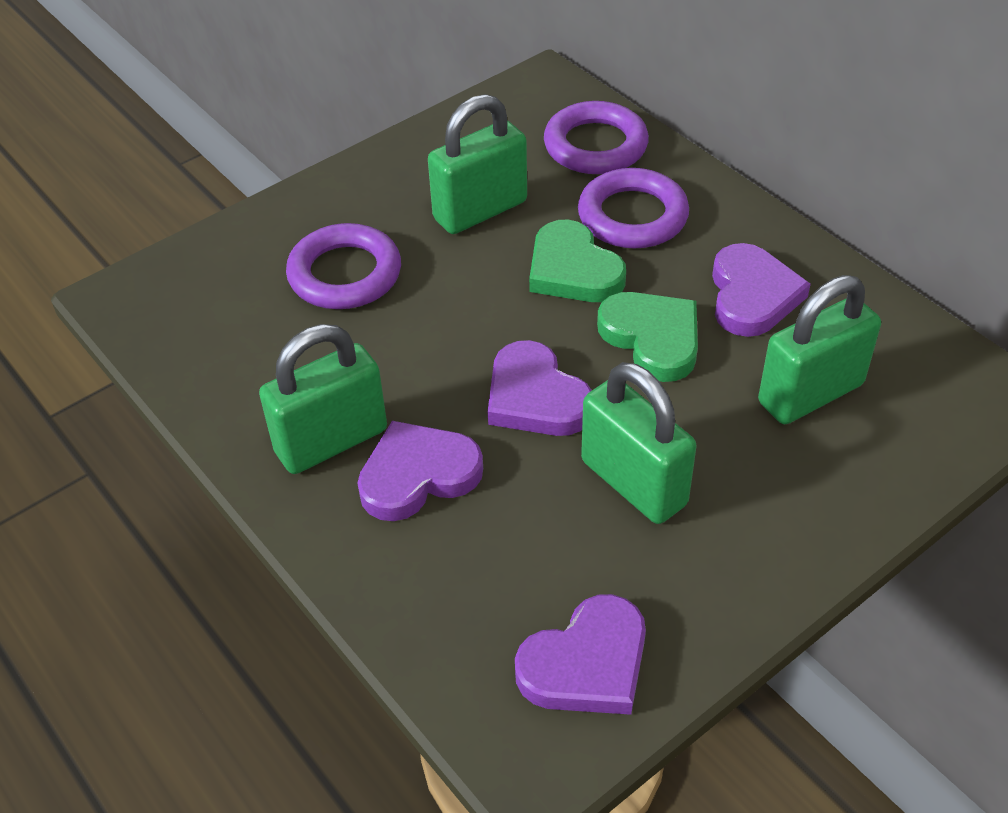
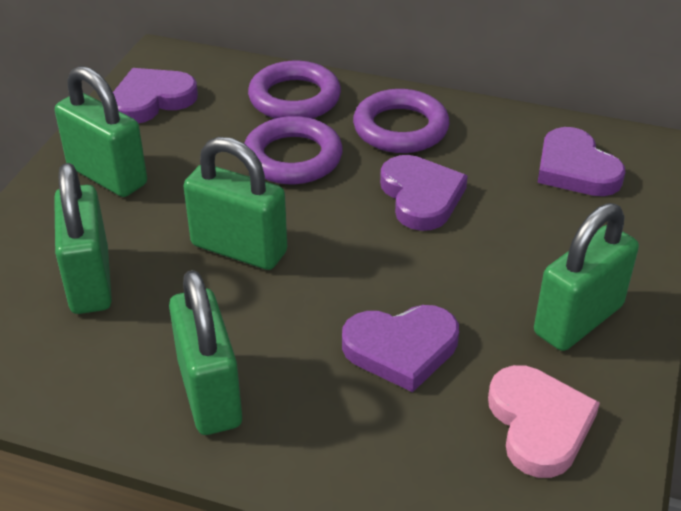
green heart: [529,220,626,302] [597,292,698,382] = 2 -> none = 0
green padlock: [259,324,387,474] [428,94,527,234] [581,362,697,524] [758,275,881,424] = 4 -> [54,163,112,314] [55,66,147,197] [169,270,242,435] [183,137,287,270] [534,203,639,351] = 5
pink heart: none = 0 -> [488,365,600,478] = 1

